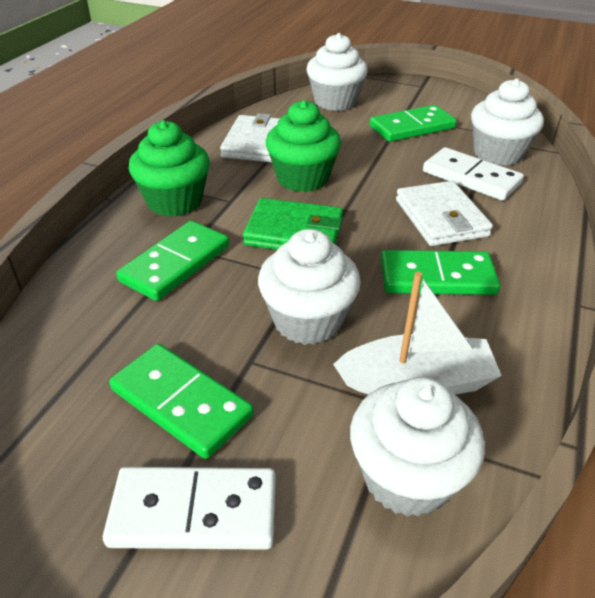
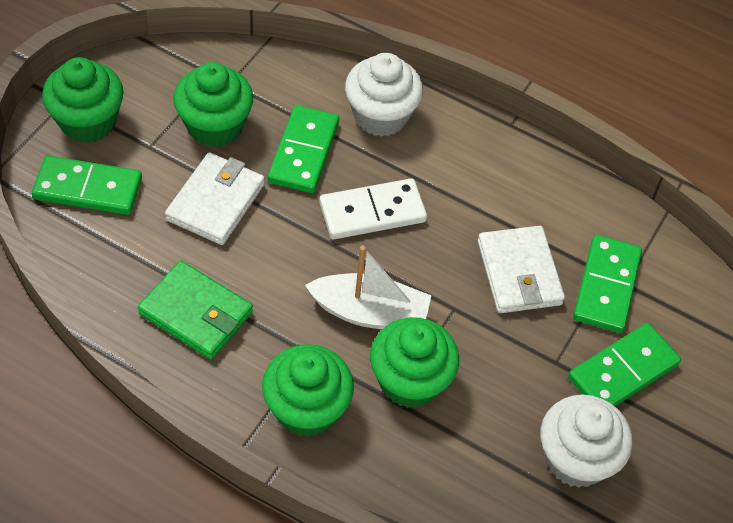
green cupcake: [129,120,210,217] [266,100,341,192] = 2 -> [42,57,124,143] [173,62,253,147] [262,344,354,437] [370,317,459,408] = 4
white cupcake: [258,229,361,345] [306,33,368,111] [350,377,485,517] [471,78,544,166] = 4 -> [345,53,423,137] [541,395,632,488] = 2
white domino: [103,467,276,550] [423,147,524,201] = 2 -> [319,178,427,239] = 1

